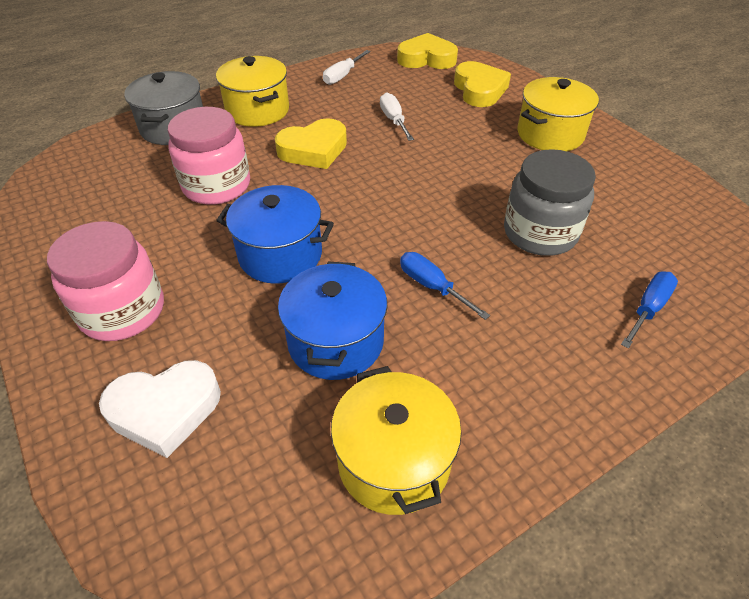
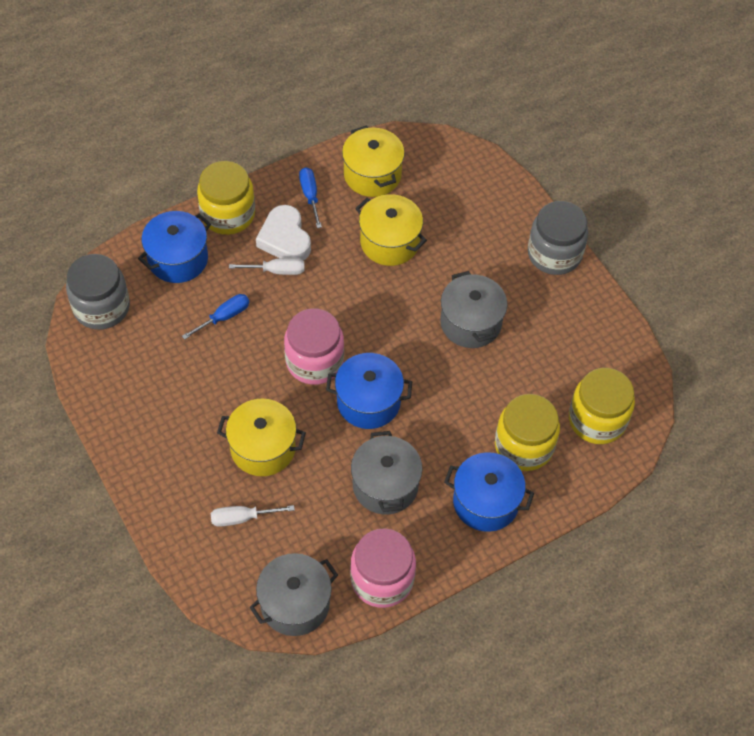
blue pot: [216,185,334,284] [278,262,387,380] = 2 -> [138,211,211,283] [326,353,412,429] [444,452,534,532] = 3
grey jar: [504,149,596,256] = 1 -> [66,254,130,330] [528,201,588,275] = 2
grey pot: [124,71,203,145] = 1 -> [249,553,338,636] [351,431,422,514] [440,271,507,348] = 3
yellow heart: [275,118,347,169] [397,33,458,69] [454,61,511,107] = 3 -> none = 0
yellow jar: none = 0 -> [197,161,255,235] [495,394,560,471] [569,368,635,444] = 3

